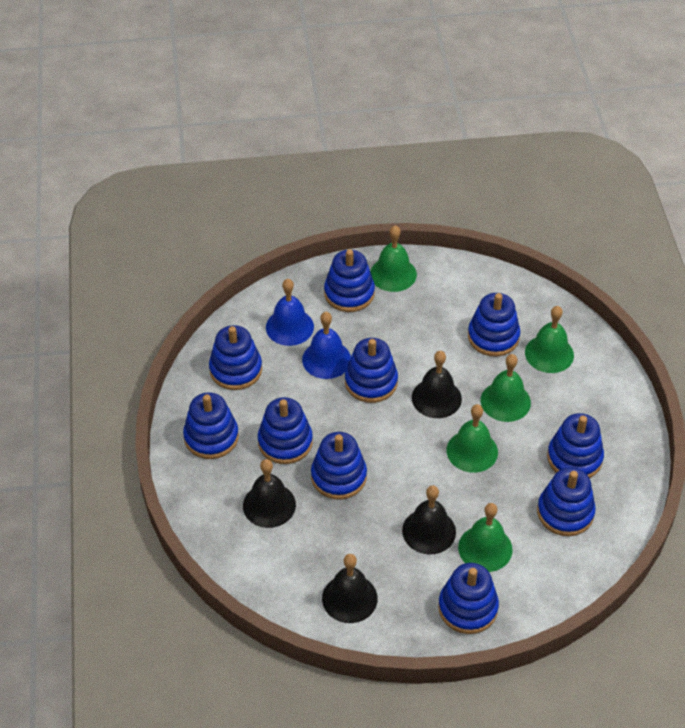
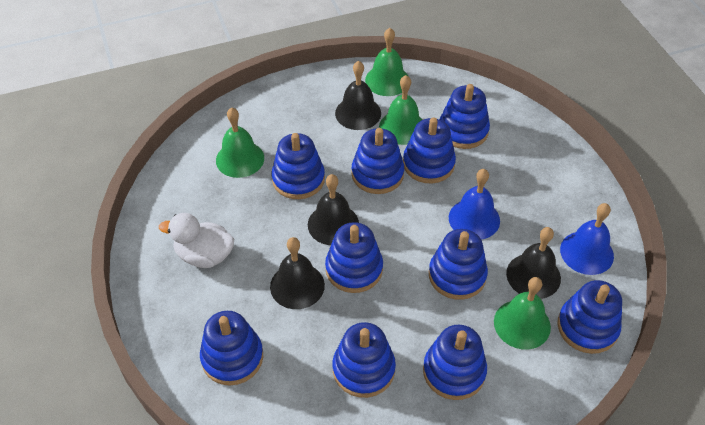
green bell: [370,225,417,292] [447,404,498,473] [458,503,513,572] [481,354,531,422] [525,306,574,373] = 5 -> [216,108,264,178] [365,28,409,96] [379,75,422,145] [494,277,551,350] = 4
white duck: none = 0 -> [159,213,234,268] = 1

